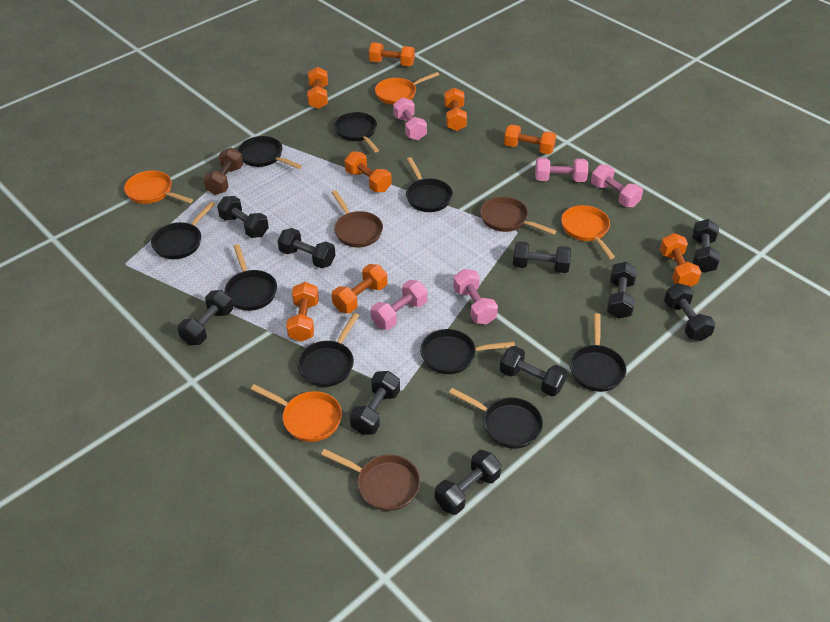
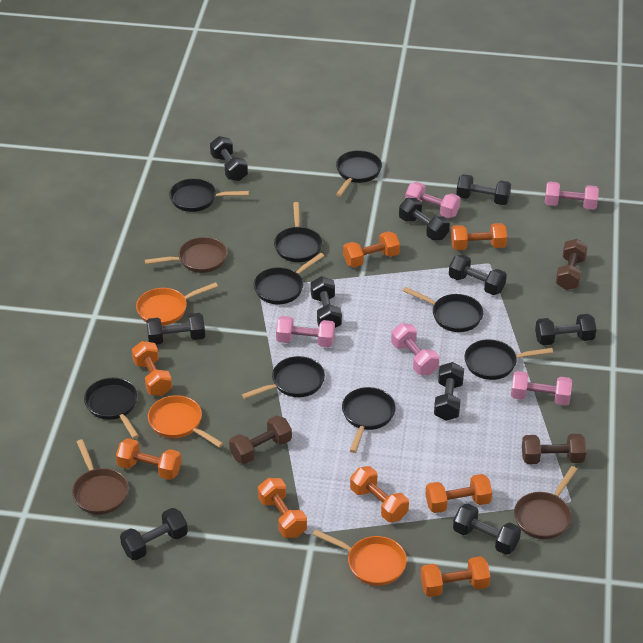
brown dumbbell: [203,148,243,195] = 1 -> [229,415,292,464] [522,434,586,464] [556,239,588,290] = 3
orange pan: [124,170,193,204] [250,384,342,442] [375,72,439,105] [561,205,615,259] = 4 -> [136,282,218,326] [148,395,224,448] [313,530,407,586] = 3

